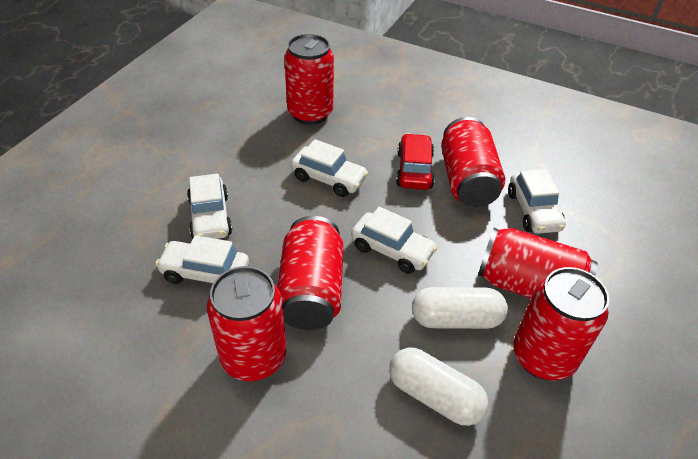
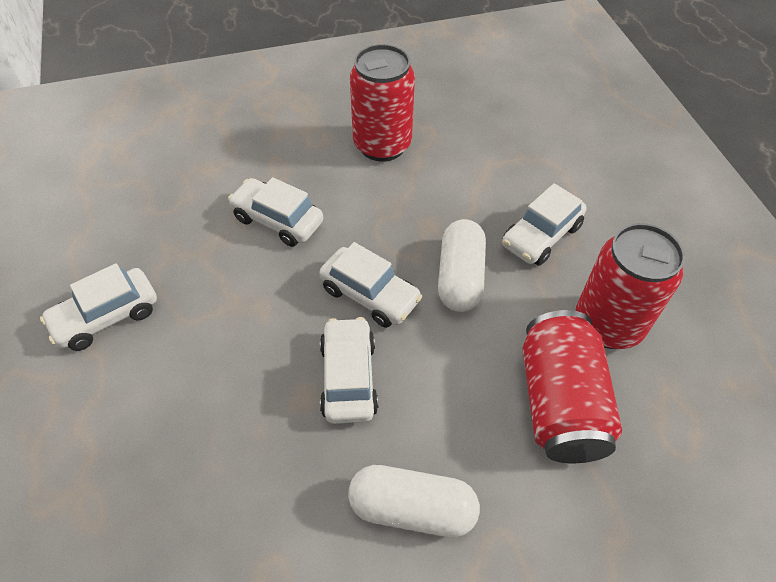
red can: [207,266,286,381] [277,216,344,330] [284,34,334,125] [441,117,505,207] [478,228,598,298] [513,267,609,380] = 6 -> [350,44,415,162] [522,310,622,463] [576,223,685,349] = 3
red car: [396,133,435,190] = 1 -> none = 0

